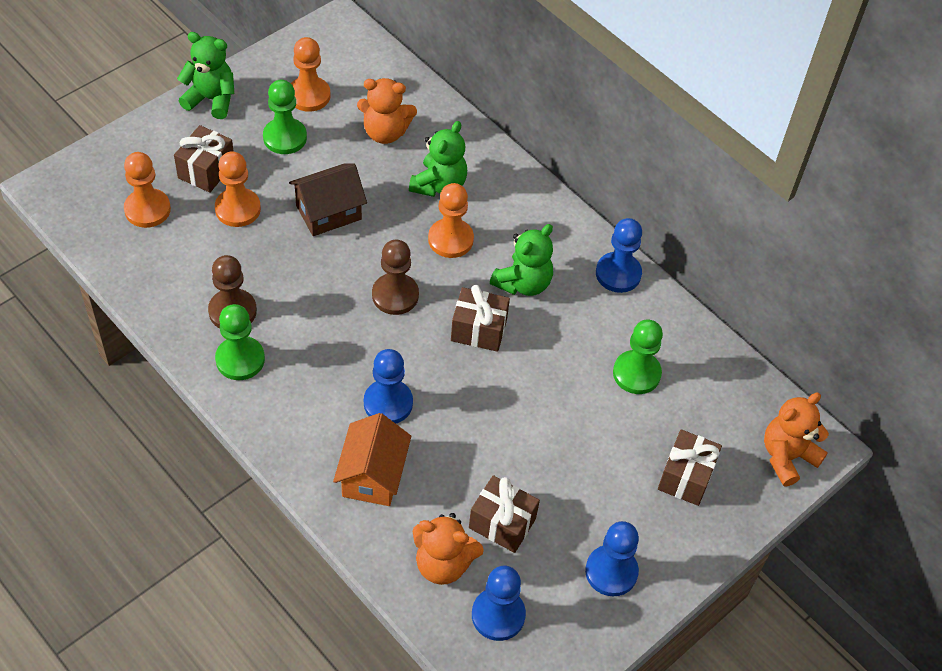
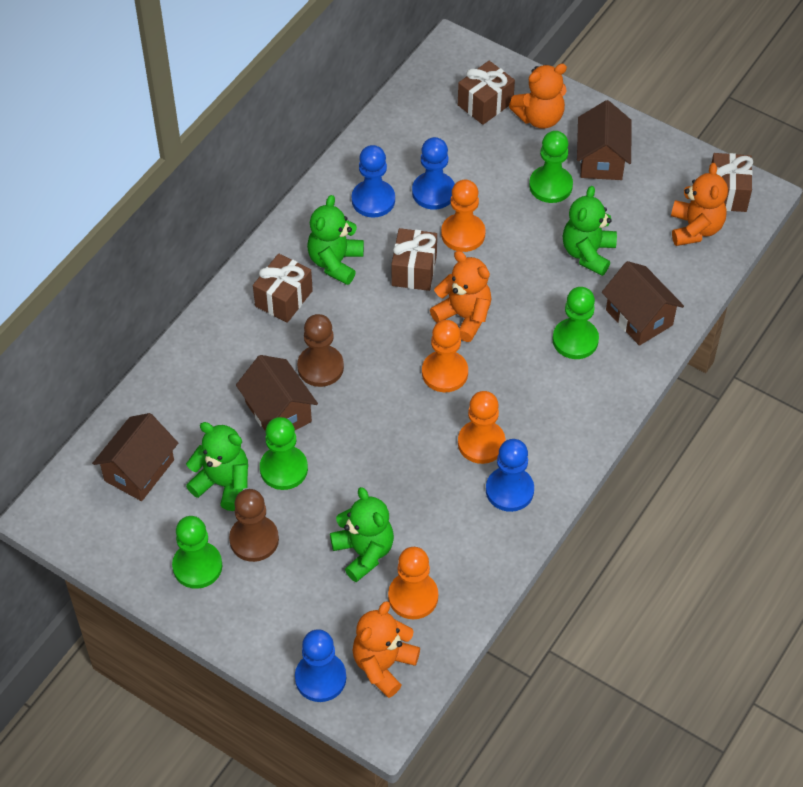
brown house: [289,163,367,236] = 1 -> [92,413,178,501] [236,355,318,432] [577,100,632,180] [602,261,684,346] = 4
green pawn: [215,304,265,380] [263,80,307,154] [613,320,663,394] = 3 -> [172,516,222,589] [260,417,308,490] [529,131,573,203] [553,287,599,359] = 4
green teddy bear: [177,32,234,119] [409,121,467,197] [490,224,553,296] = 3 -> [186,422,248,511] [307,195,364,285] [330,487,394,582] [563,186,617,276] = 4
orange house: [333,413,411,506] = 1 -> none = 0
orange teddy bear: [357,78,417,144] [413,513,484,585] [764,393,829,487] = 3 -> [352,601,420,698] [430,251,492,342] [509,64,567,129] [671,163,728,246] = 4

